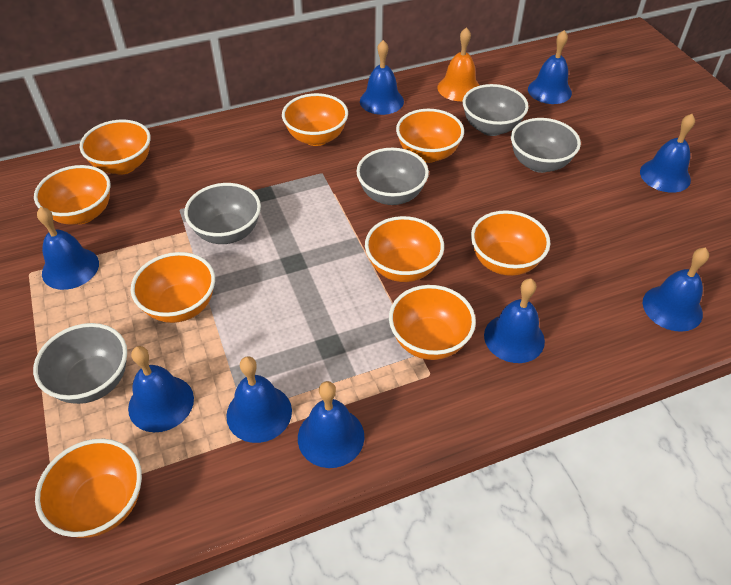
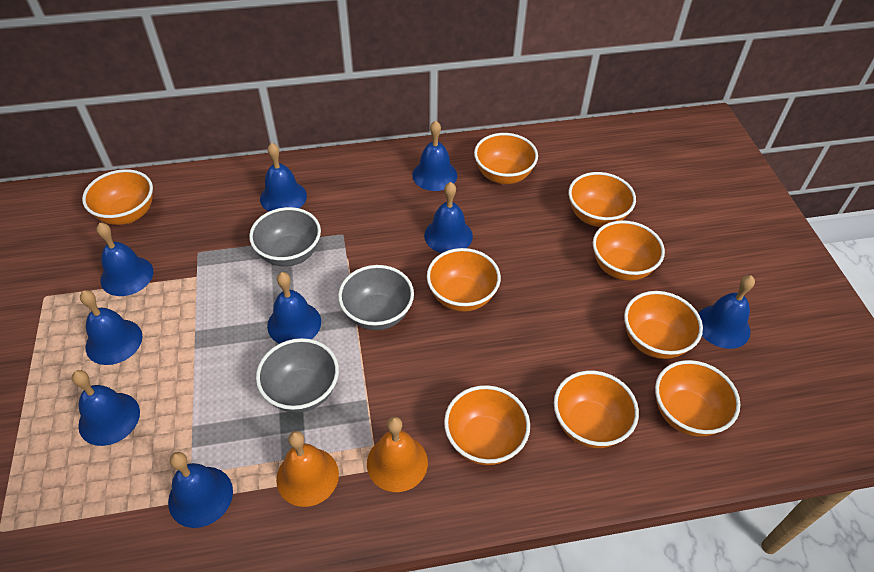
grey bowl: [33,323,127,404] [184,183,261,244] [356,148,429,205] [463,84,529,136] [511,118,581,173] = 5 -> [249,207,321,266] [256,338,339,413] [338,265,414,330] = 3
orange bell: [437,27,480,101] = 1 -> [276,431,339,507] [367,417,428,492] = 2

